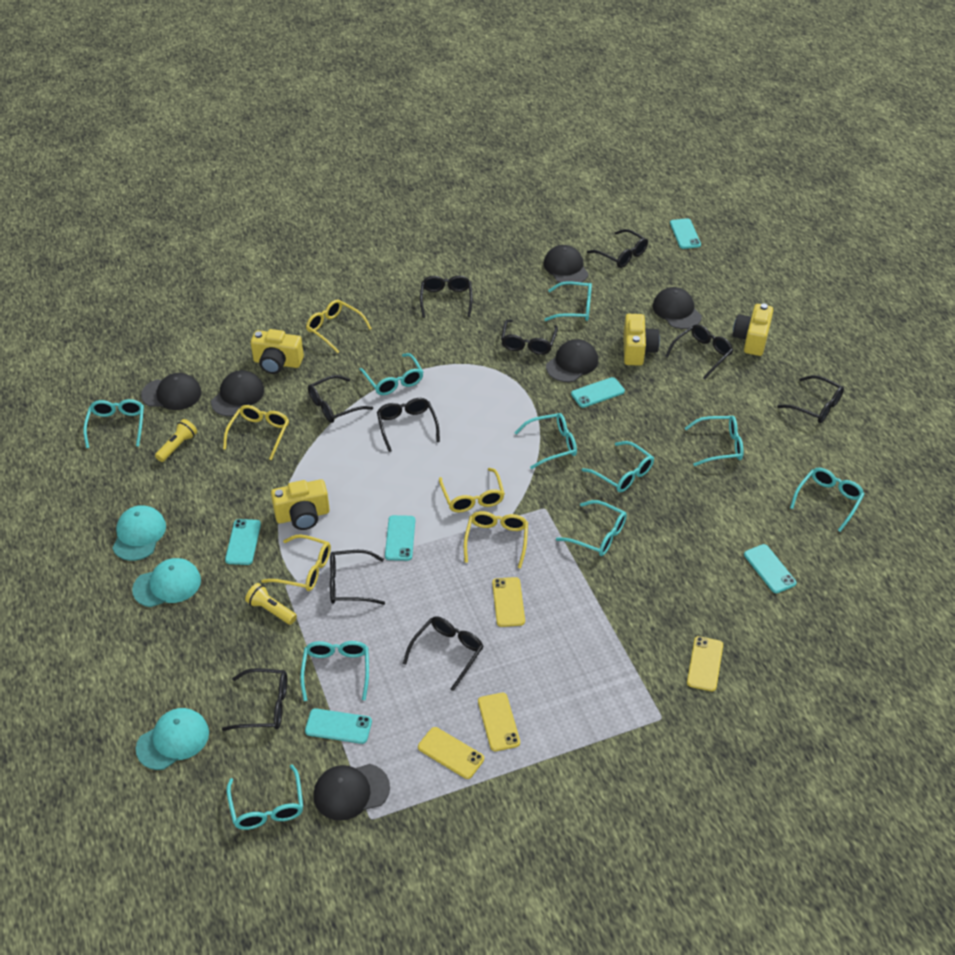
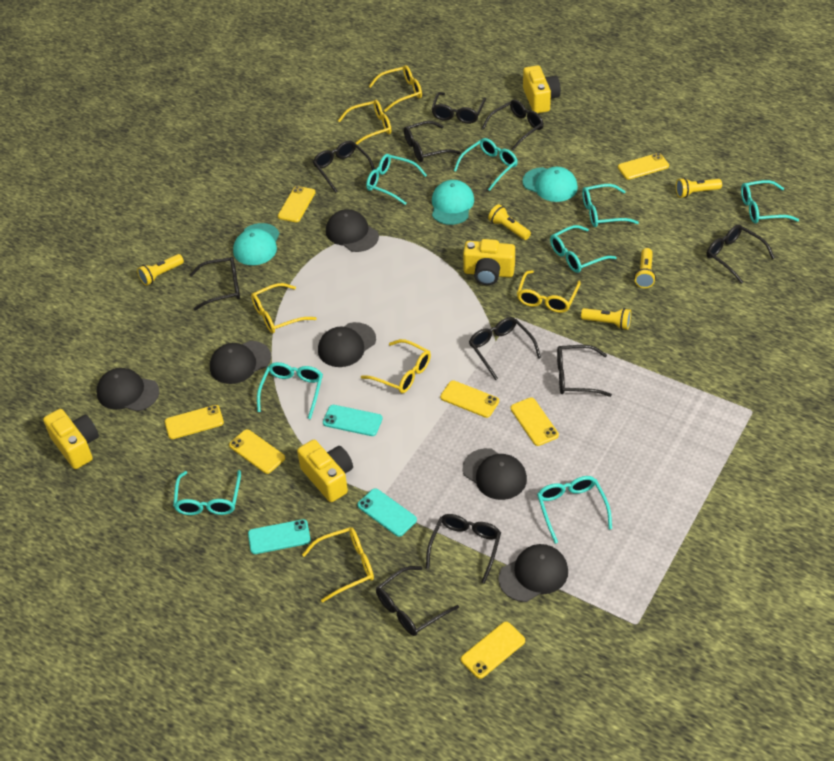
turquoise glasses: [83,399,144,448] [227,765,303,830] [300,641,369,701] [359,353,423,395] [515,413,577,469] [544,281,592,321] [556,500,627,556] [582,441,654,492] [685,416,743,466] [790,468,865,532] = 10 -> [173,470,241,515] [257,362,323,419] [366,154,427,205] [454,138,518,191] [537,476,612,544] [550,225,617,273] [582,184,639,227] [741,180,799,223] = 8
turquoise phone: [225,519,261,565] [305,709,372,744] [385,515,415,561] [571,377,625,408] [670,218,701,249] [744,544,796,593] = 6 -> [248,519,311,554] [323,405,383,436] [357,488,417,537] = 3
yellow flashlight: [155,419,197,462] [245,583,297,625] = 2 -> [137,254,184,286] [488,204,531,240] [581,308,631,330] [634,248,656,288] [676,178,722,198] = 5
yellow glasses: [223,405,289,460] [261,534,331,591] [306,300,372,353] [439,468,505,513] [464,511,528,568] = 5 -> [251,283,317,333] [302,527,374,603] [338,100,391,145] [361,339,431,393] [369,65,422,112] [517,270,581,313] = 6
yellow phone: [418,727,484,779] [478,693,520,751] [492,577,525,627] [687,636,723,691] = 4 -> [165,405,224,439] [229,429,285,474] [278,186,316,222] [440,380,499,418] [461,622,525,679] [510,397,559,446] [618,153,669,180] = 7

